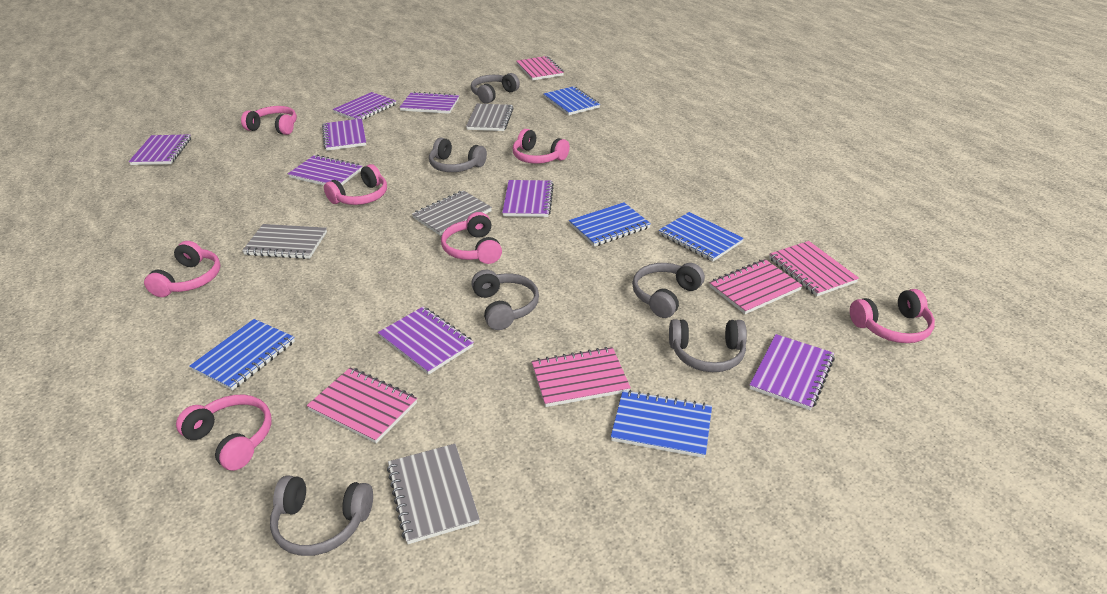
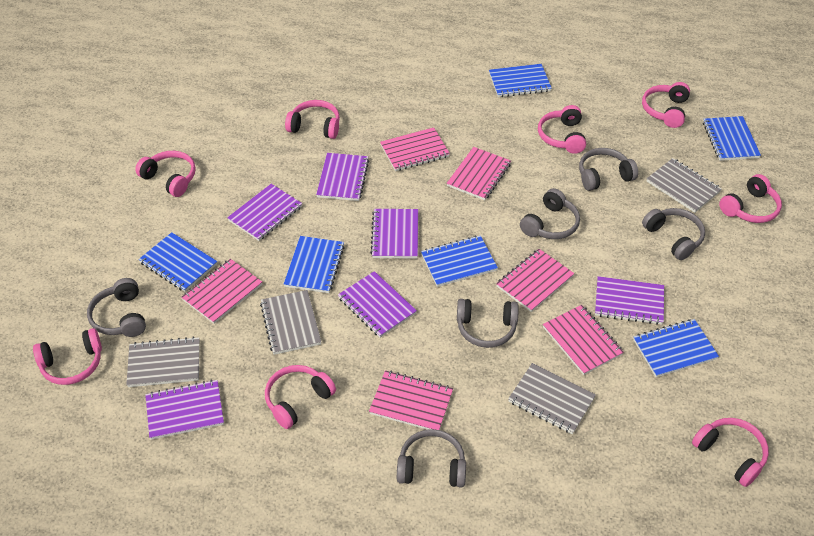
blue notebook: [189,319,295,391] [544,86,600,115] [569,202,651,247] [611,390,712,458] [659,212,744,262] = 5 -> [139,232,217,292] [284,236,345,293] [421,235,498,287] [489,64,552,97] [633,319,719,377] [703,116,761,161] = 6
pink headphones: [144,241,220,297] [176,395,271,471] [241,106,297,135] [324,164,387,205] [441,212,502,264] [513,129,570,164] [850,289,935,343] = 7 -> [33,328,102,385] [135,151,196,197] [265,365,336,429] [285,100,340,139] [538,105,586,154] [642,82,690,128] [692,418,769,487] [719,174,782,223] = 8
pink notebook: [307,367,417,443] [517,56,564,81] [532,347,631,407] [709,259,803,314] [769,241,859,296] = 5 -> [181,259,262,324] [369,370,453,430] [380,127,450,171] [447,147,511,200] [496,249,574,312] [543,305,624,375] = 6
purple notebook: [129,134,191,165] [288,155,362,185] [322,119,366,151] [333,92,396,120] [378,307,474,375] [399,91,459,114] [502,180,554,217] [749,334,835,410] = 8 -> [145,380,224,440] [227,184,302,241] [316,153,369,201] [338,271,417,338] [370,209,418,259] [595,276,664,325] = 6

